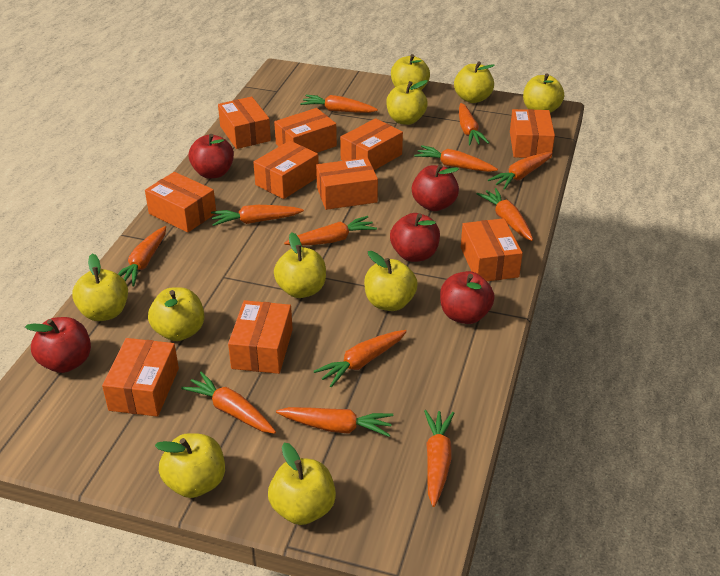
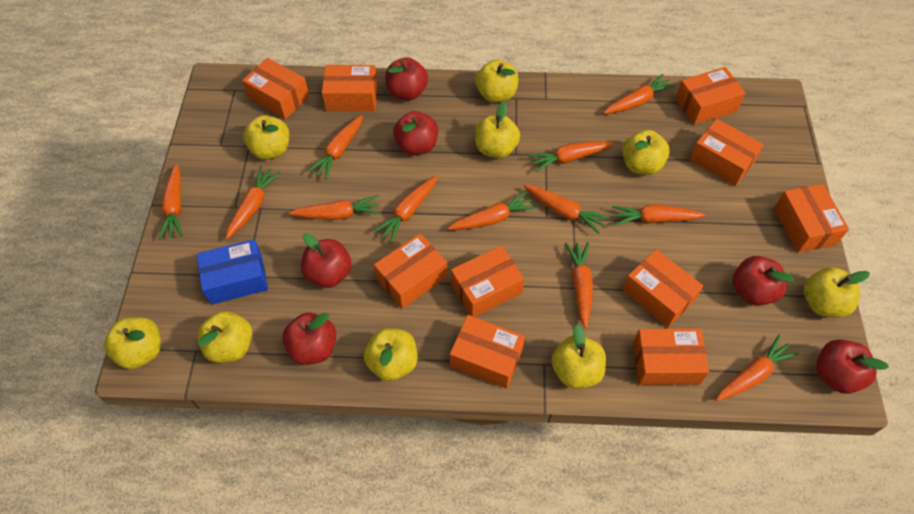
blue box: none = 0 -> [197,239,268,305] = 1
red apple: [25,317,91,373] [188,134,234,179] [390,213,440,262] [412,164,459,211] [440,271,495,324] = 5 -> [282,313,336,365] [301,233,352,288] [385,57,428,100] [393,111,438,155] [732,256,794,306] [816,339,889,394] = 6
yellow apple: [72,254,128,321] [148,287,204,341] [155,433,225,498] [268,443,336,525] [274,233,326,298] [364,251,418,311] [386,80,428,125] [391,54,430,90] [454,61,495,103] [523,73,564,113] = 10 -> [104,317,161,369] [197,311,252,363] [243,115,289,160] [364,328,417,381] [475,60,518,103] [475,102,520,158] [551,325,606,389] [622,130,670,175] [804,267,870,318] = 9

